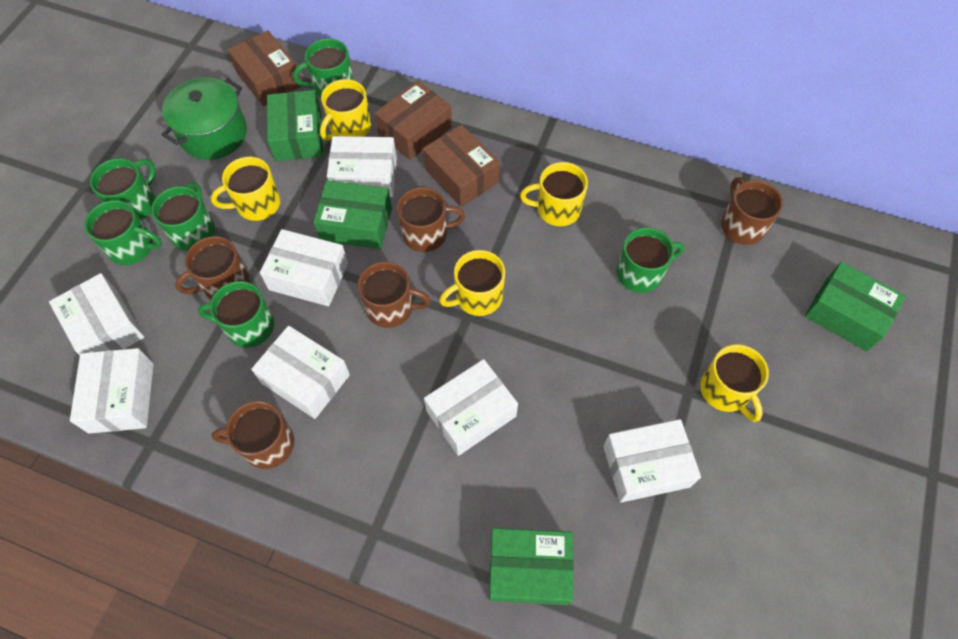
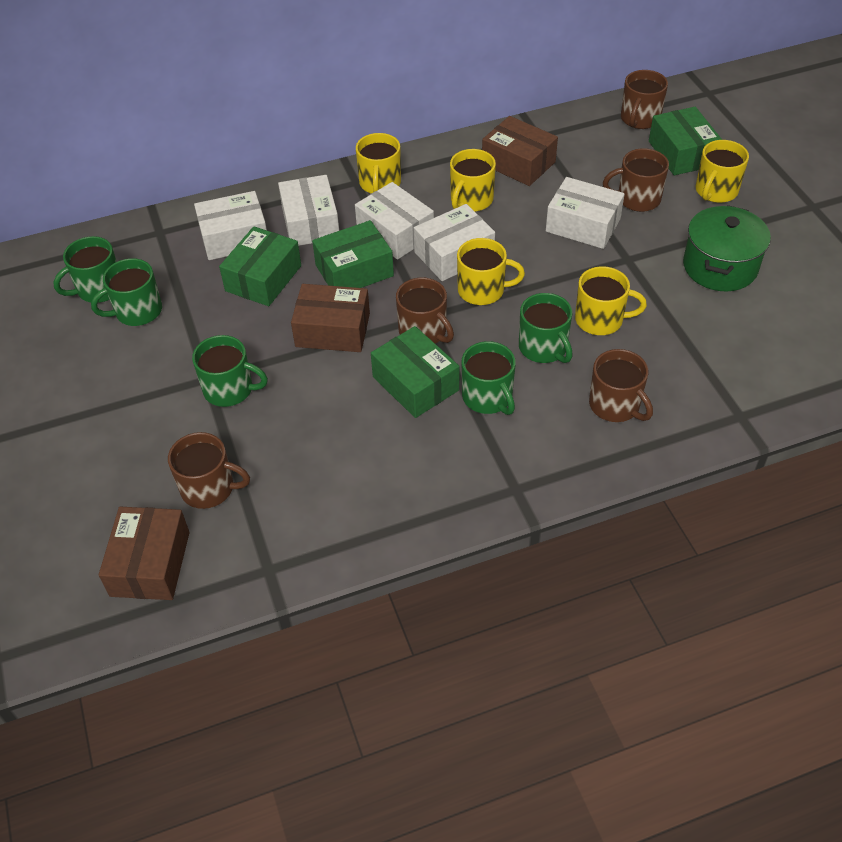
green mug: [84,200,162,265] [90,158,156,220] [152,182,215,251] [198,281,274,348] [293,39,353,97] [617,227,684,293] = 6 -> [53,236,117,303] [91,258,162,326] [192,335,268,407] [462,341,516,415] [519,293,573,363] = 5
white box: [49,273,144,355] [70,348,154,434] [251,326,350,419] [260,229,348,306] [327,136,397,197] [424,359,518,456] [603,419,701,503] = 7 -> [194,191,267,260] [278,175,339,246] [355,182,434,260] [414,204,495,281] [546,177,625,249] = 5

